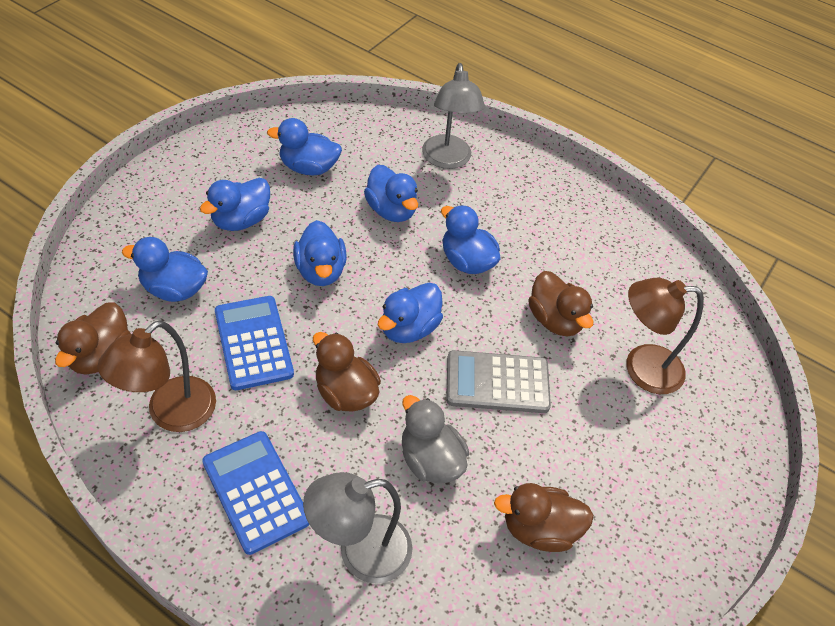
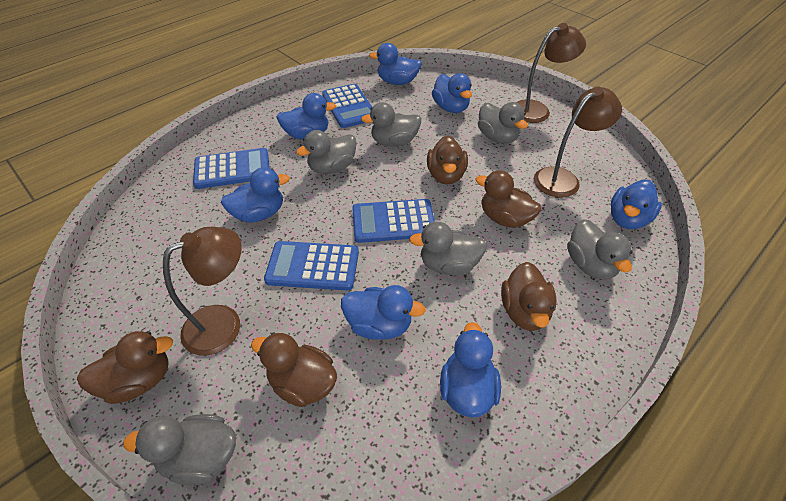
blue calculator: [202,431,310,555] [215,296,294,390] = 2 -> [193,148,270,189] [264,241,359,291] [322,84,372,128] [352,199,435,243] = 4
brown duck: [55,302,131,375] [313,332,381,412] [494,483,594,552] [528,271,593,336] = 4 -> [77,331,173,404] [251,333,337,407] [427,136,468,184] [476,170,541,228] [501,262,557,331] = 5
brown lamp: [98,321,216,432] [626,278,704,394] = 2 -> [163,227,242,356] [516,23,586,123] [534,86,622,198] = 3
grey calculator: [446,350,551,413] = 1 -> none = 0
grey duck: [402,395,469,483] = 1 -> [123,414,236,485] [296,130,357,174] [361,102,421,147] [409,222,487,275] [478,102,528,144] [567,219,633,280] = 6
grey lamp: [303,472,413,584] [422,63,485,169] = 2 -> none = 0

